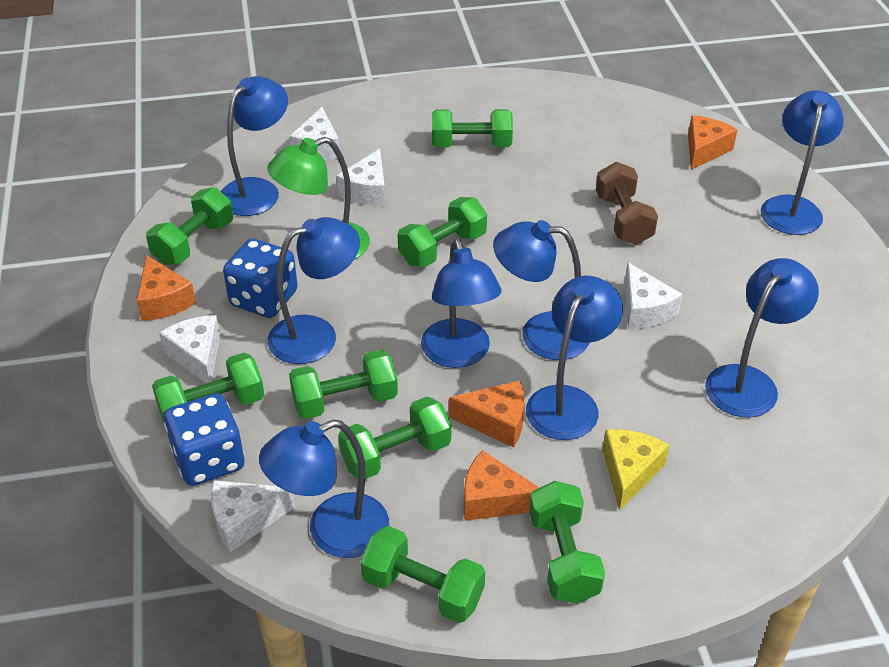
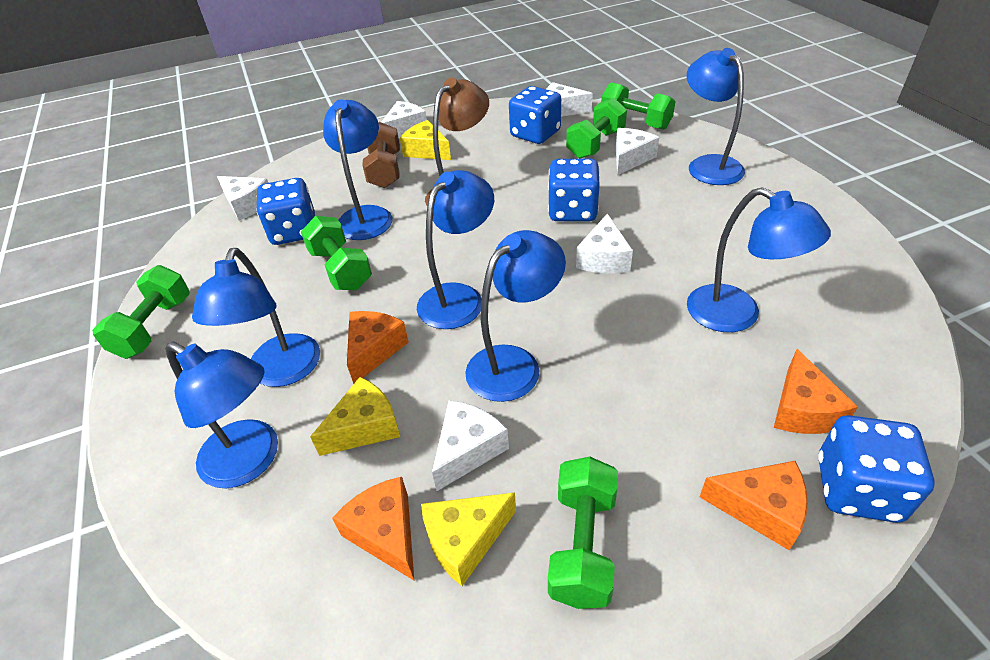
blue dice: [164,393,244,486] [223,238,298,318] = 2 -> [256,178,315,245] [509,86,561,144] [548,159,600,221] [818,415,935,523] = 4
blue lamp: [221,76,288,216] [259,420,389,558] [267,217,360,364] [421,238,502,368] [493,220,589,360] [526,276,623,440] [705,258,819,417] [761,90,844,235] = 8 -> [165,341,278,488] [192,248,320,387] [323,99,392,240] [417,170,494,329] [465,230,566,402] [687,48,745,185] [687,187,831,332] = 7
brown lamp: none = 0 -> [425,78,489,206] = 1
green dumbbell: [146,187,233,265] [152,353,264,422] [289,349,398,419] [338,397,451,479] [360,526,485,623] [398,197,487,267] [432,109,513,148] [529,481,605,604] = 8 -> [92,265,190,359] [301,216,372,290] [548,457,618,609] [566,98,627,159] [601,82,676,130] = 5
green lamp: [267,137,370,259] = 1 -> none = 0
white cheese: [159,315,220,383] [211,480,295,552] [290,107,339,160] [336,149,385,206] [625,263,682,329] = 5 -> [217,176,268,220] [381,101,427,138] [432,400,509,491] [547,82,593,117] [576,214,633,274] [616,128,659,175] = 6
yellow cheese: [602,429,669,511] = 1 -> [310,377,400,456] [400,120,451,160] [421,492,516,586] = 3

